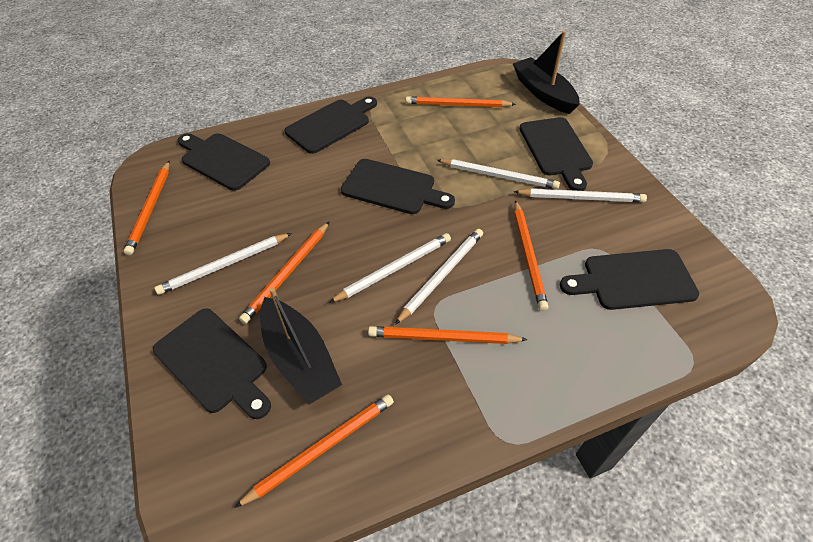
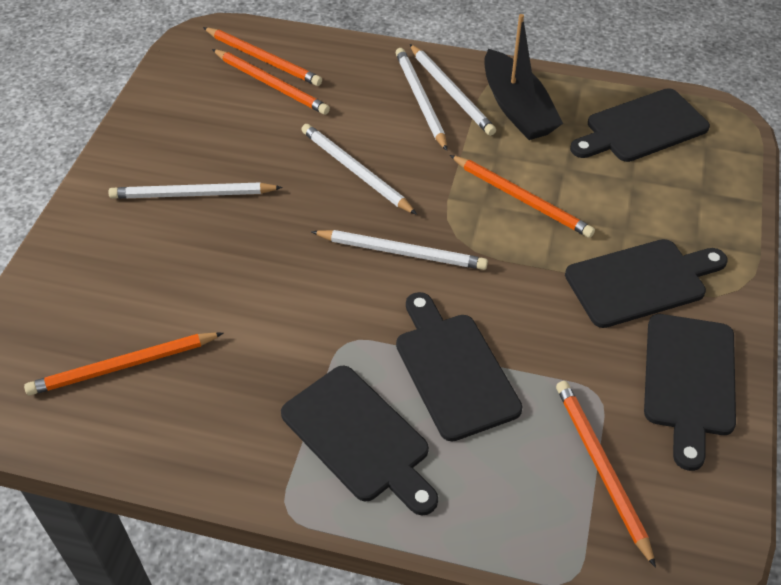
black boat: [260,287,342,404] [513,31,579,114] = 2 -> [484,14,563,140] = 1
black cutting board: [153,308,271,419] [178,133,270,191] [285,96,377,154] [341,159,455,214] [520,117,593,191] [560,249,699,310] = 6 -> [281,365,438,516] [396,292,523,441] [565,239,728,328] [570,88,710,162] [644,314,736,471] = 5
orange pencil: [124,161,170,255] [234,394,394,508] [239,221,330,324] [368,326,528,344] [406,96,516,107] [514,200,548,311] = 6 -> [24,332,223,396] [203,27,322,86] [212,49,330,115] [450,155,595,238] [556,381,656,568] = 5

